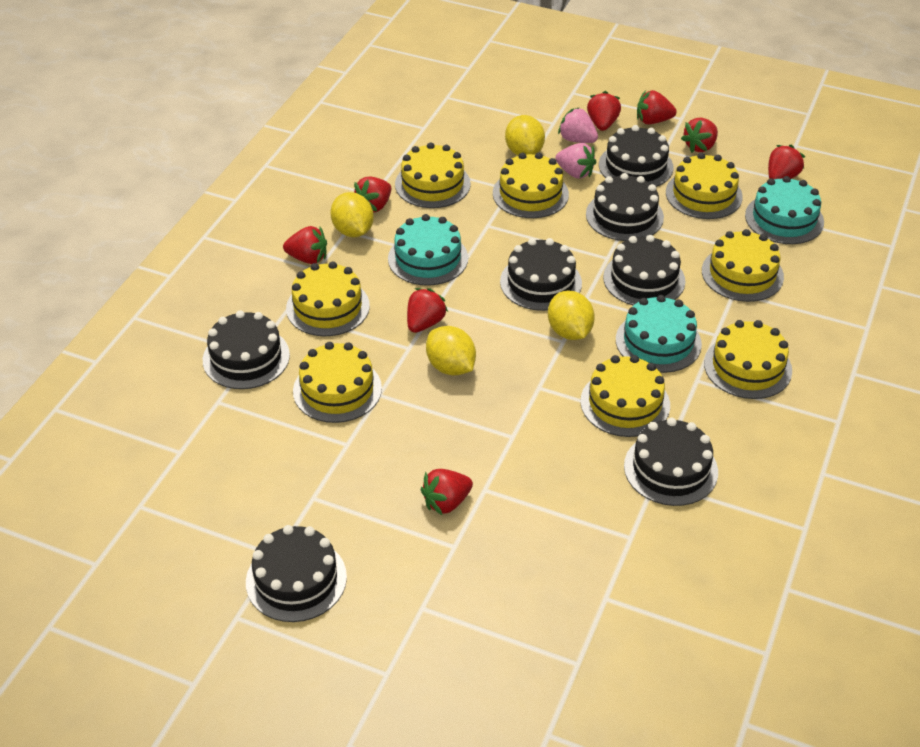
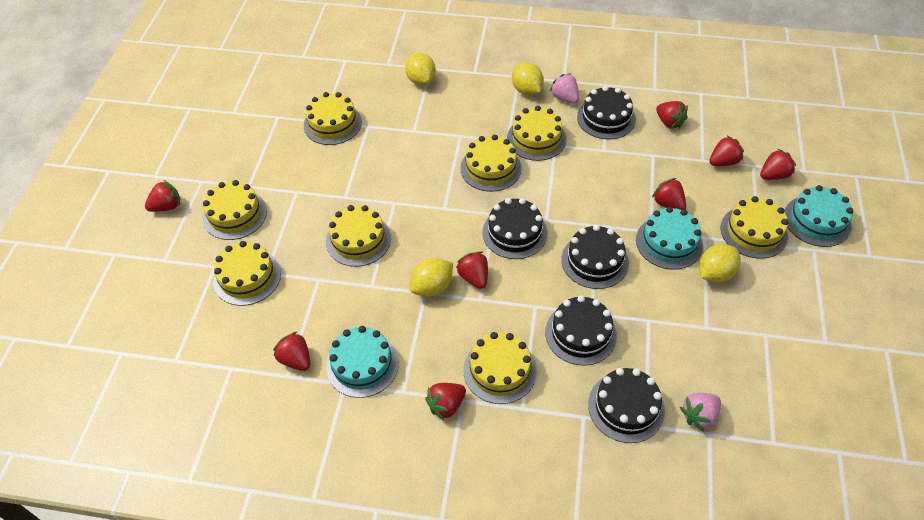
black cake: [203,310,290,389] [246,525,347,622] [500,238,582,311] [586,173,664,241] [599,125,674,187] [603,235,685,305] [624,417,718,506] = 7 -> [482,198,547,259] [545,295,617,366] [561,225,629,289] [577,86,636,139] [588,368,665,443] = 5

